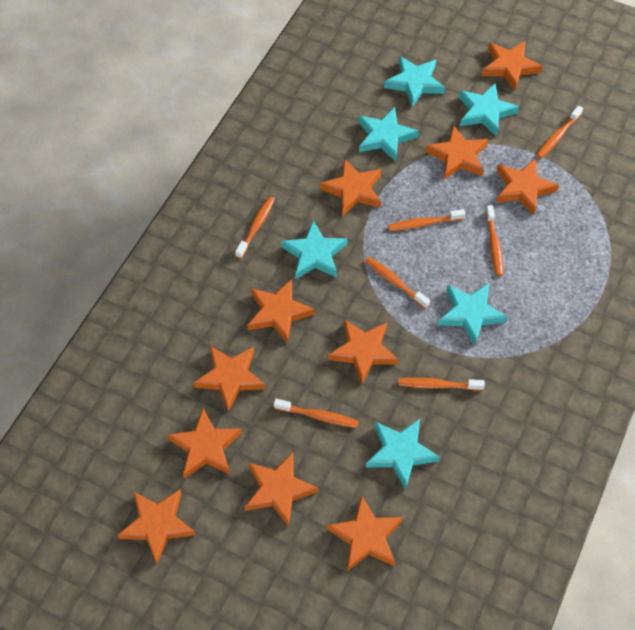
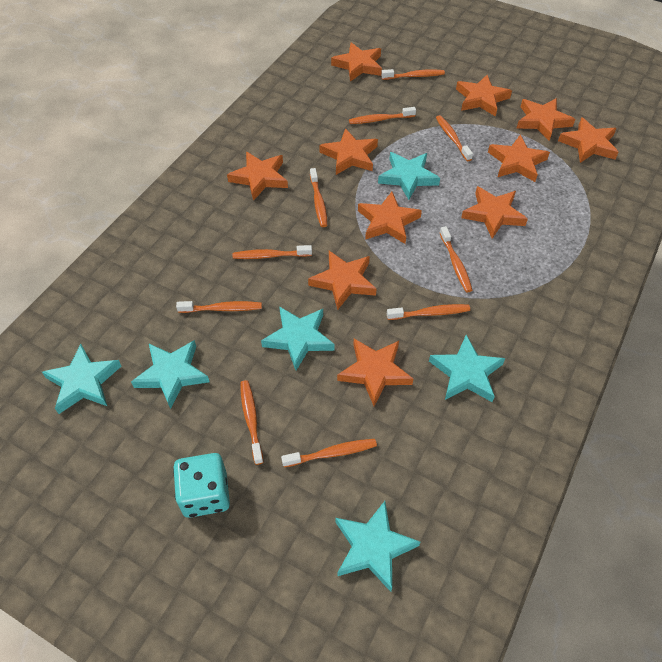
orange toothbrush: [235,196,275,259] [274,399,359,428] [365,257,430,309] [388,209,466,231] [398,378,485,391] [485,205,503,276] [536,106,583,158] = 7 -> [176,301,262,313] [233,245,312,259] [240,380,264,465] [281,439,377,467] [310,168,327,227] [349,107,416,124] [381,69,445,80] [387,304,470,320] [436,115,473,161] [440,226,473,293] = 10
turquoise dice: none = 0 -> [173,453,230,518] = 1

